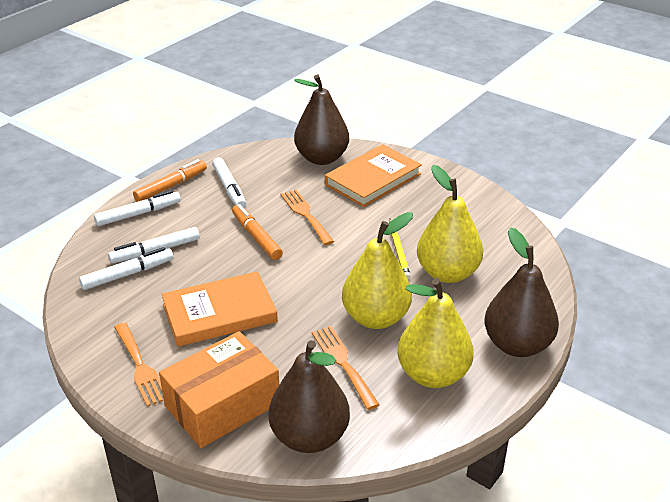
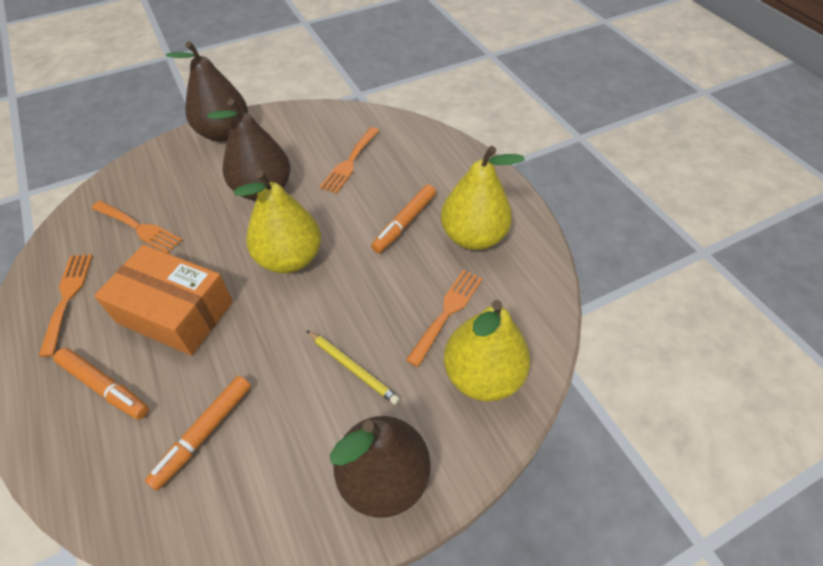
orange book: [161,271,278,347] [325,144,422,207] = 2 -> none = 0
orange fork: [114,322,163,407] [280,189,334,245] [312,326,379,410] = 3 -> [39,254,93,357] [92,201,182,254] [320,127,380,194] [406,269,483,367] = 4
orange marker: [133,159,207,202] [232,204,283,260] = 2 -> [54,348,149,420] [145,376,251,490] [371,184,436,253] = 3
white marker: [79,247,174,290] [94,190,181,226] [108,227,200,263] [212,157,246,208] = 4 -> none = 0

